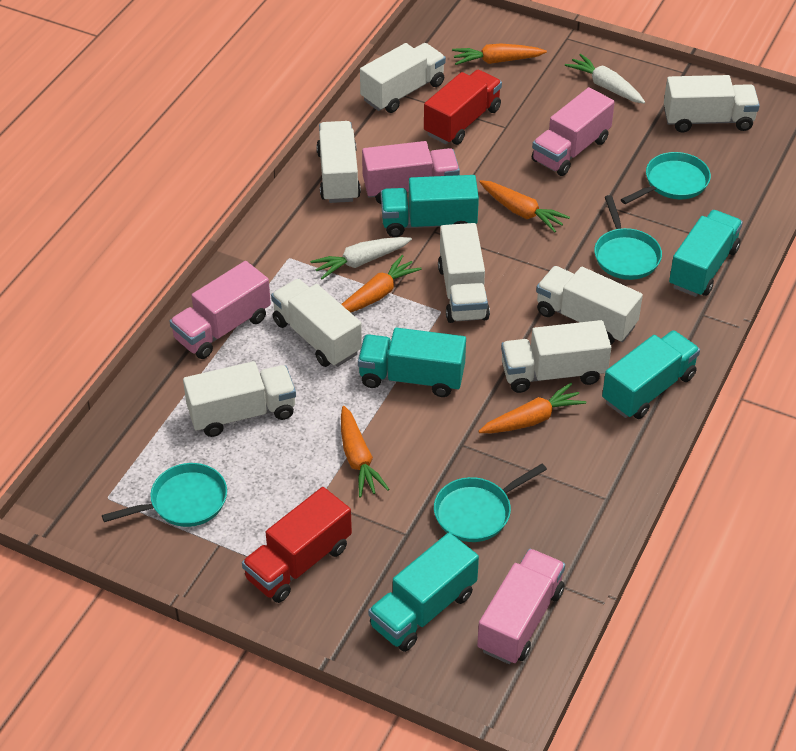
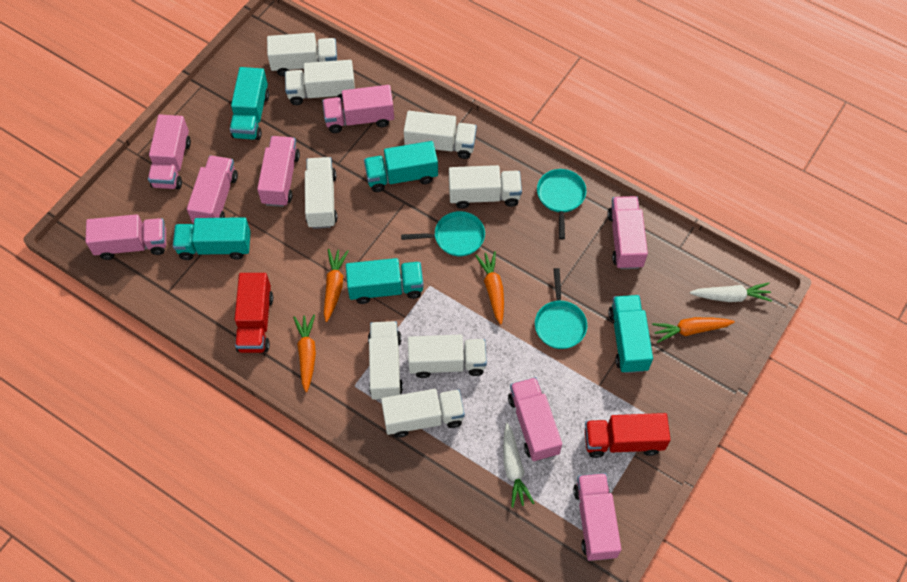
orange carrot: [341,255,422,313] [341,406,389,497] [452,44,547,65] [479,180,570,233] [479,383,586,433] = 5 -> [293,315,316,392] [324,249,349,322] [475,251,504,325] [652,317,735,343] = 4
pink truck: [169,261,271,359] [362,141,460,204] [477,549,565,664] [532,87,615,176] = 4 -> [85,214,166,260] [148,114,191,189] [187,156,238,223] [257,136,300,207] [322,85,394,133] [508,377,562,461] [573,473,621,561] [608,196,648,269] = 8
turquoise pan: [102,463,227,527] [434,464,547,542] [594,195,662,280] [621,152,711,204] = 4 -> [401,211,485,256] [535,268,587,349] [537,169,586,239] = 3

